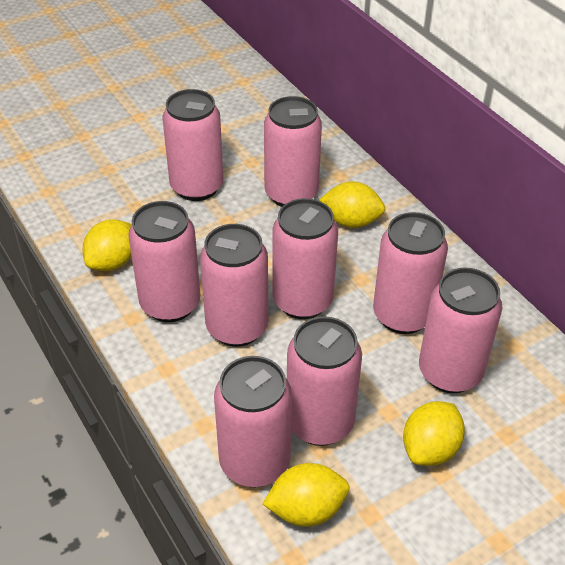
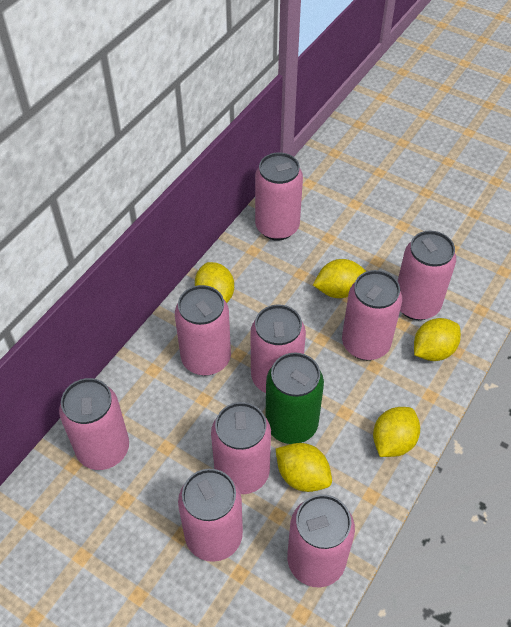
green can: none = 0 -> [265,352,324,444] = 1
yellow lemon: [83,219,132,271] [263,463,350,527] [319,181,385,228] [403,401,465,466] = 4 -> [195,262,234,303] [276,443,332,492] [313,259,366,298] [373,407,420,457] [414,318,461,361] = 5

